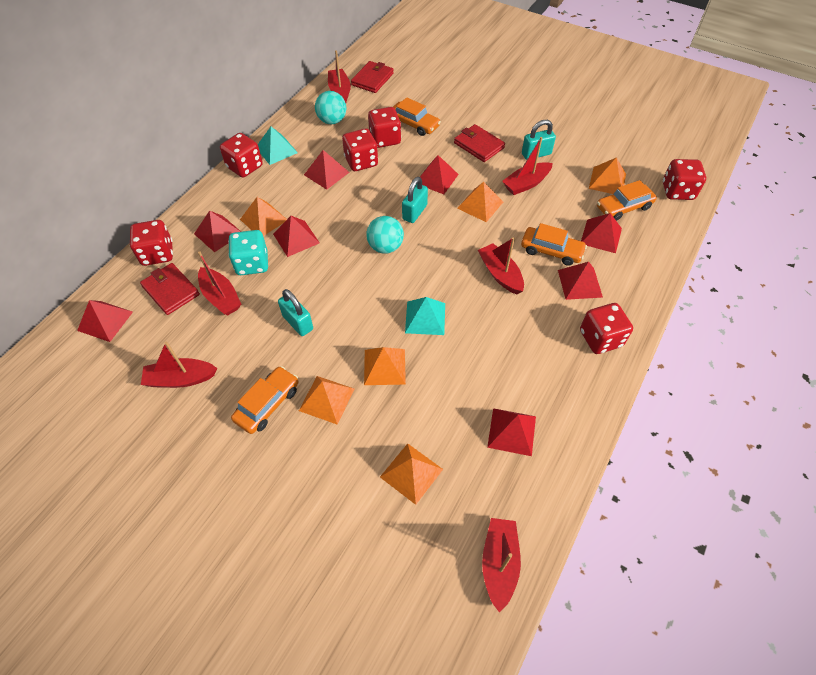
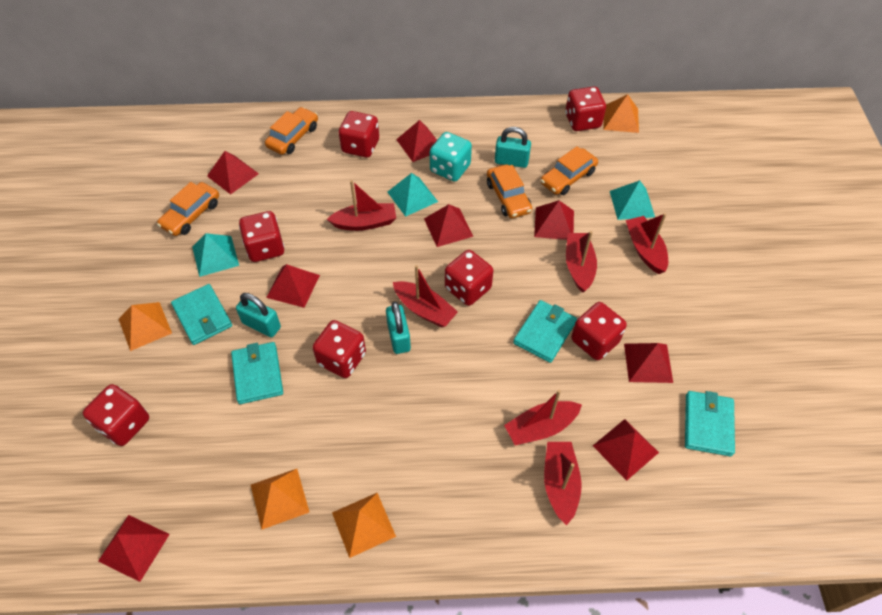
orange pyramid: [240,197,287,236] [299,376,354,425] [364,347,406,385] [380,443,443,505] [457,182,503,222] [589,157,626,194] = 6 -> [119,302,172,351] [251,469,309,530] [332,493,396,558] [604,94,639,133] = 4
red dice: [130,220,173,266] [220,133,263,178] [342,129,378,171] [368,107,401,148] [580,303,633,354] [663,159,706,200] = 6 -> [83,384,149,446] [239,211,284,262] [312,320,366,378] [339,111,379,158] [445,250,493,306] [565,87,606,131] [571,302,627,360] = 7
red wallet: [140,263,200,315] [351,61,394,93] [454,124,505,162] = 3 -> none = 0
turquoise ball: [315,91,346,124] [366,216,404,254] = 2 -> none = 0
turquoise pyramid: [258,127,298,165] [405,297,445,335] = 2 -> [192,233,239,277] [388,173,438,217] [610,180,655,220] = 3
turquoise wallet: none = 0 -> [171,284,232,345] [231,342,283,404] [513,300,577,363] [685,391,735,457] = 4

